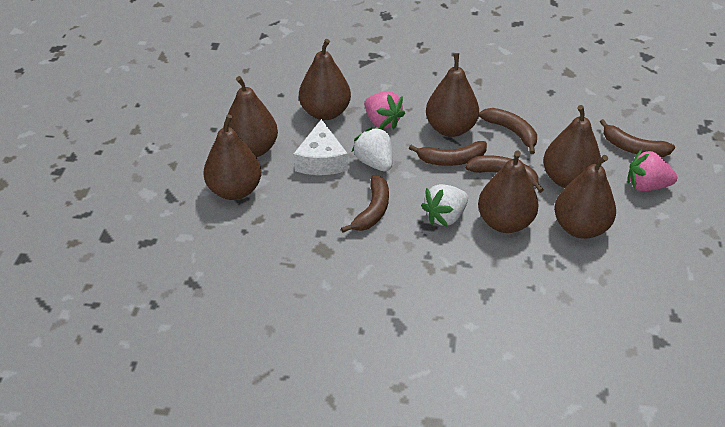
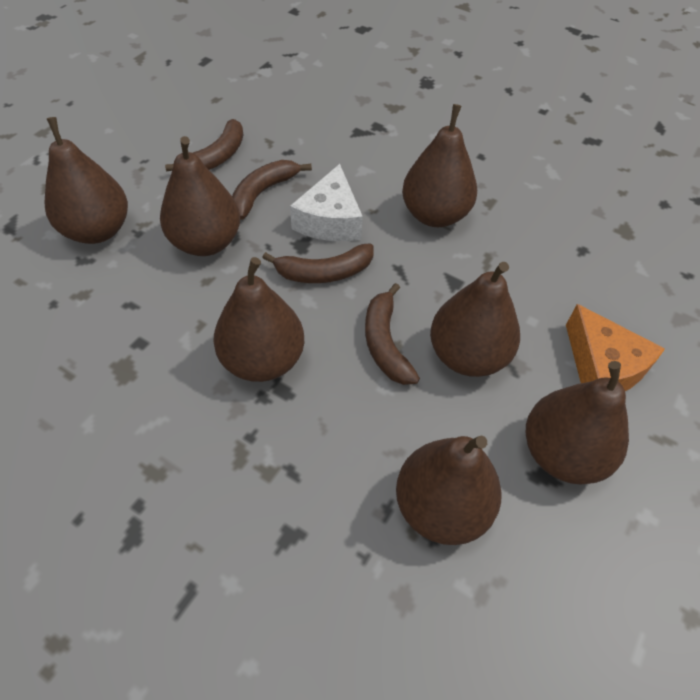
brown banana: [341,175,389,232] [409,141,487,166] [465,155,544,193] [479,108,537,154] [600,119,675,157] = 5 -> [165,119,243,171] [232,160,312,220] [262,243,374,283] [365,283,420,385] = 4
orange cheese: none = 0 -> [566,304,665,391] = 1
pink strawberry: [364,91,405,129] [627,149,677,191] = 2 -> none = 0
white strawberry: [352,127,393,172] [421,184,468,227] = 2 -> none = 0

